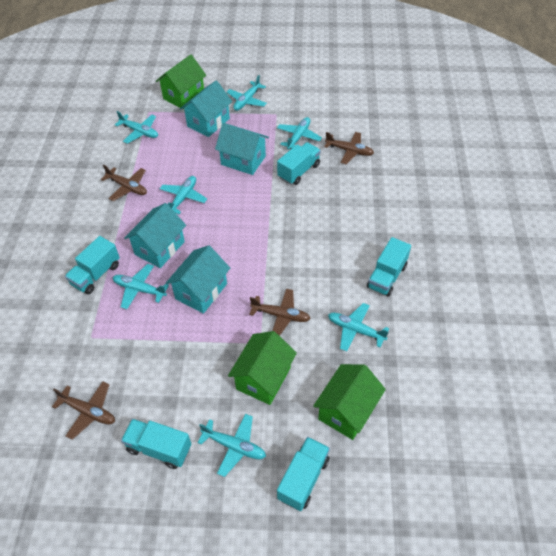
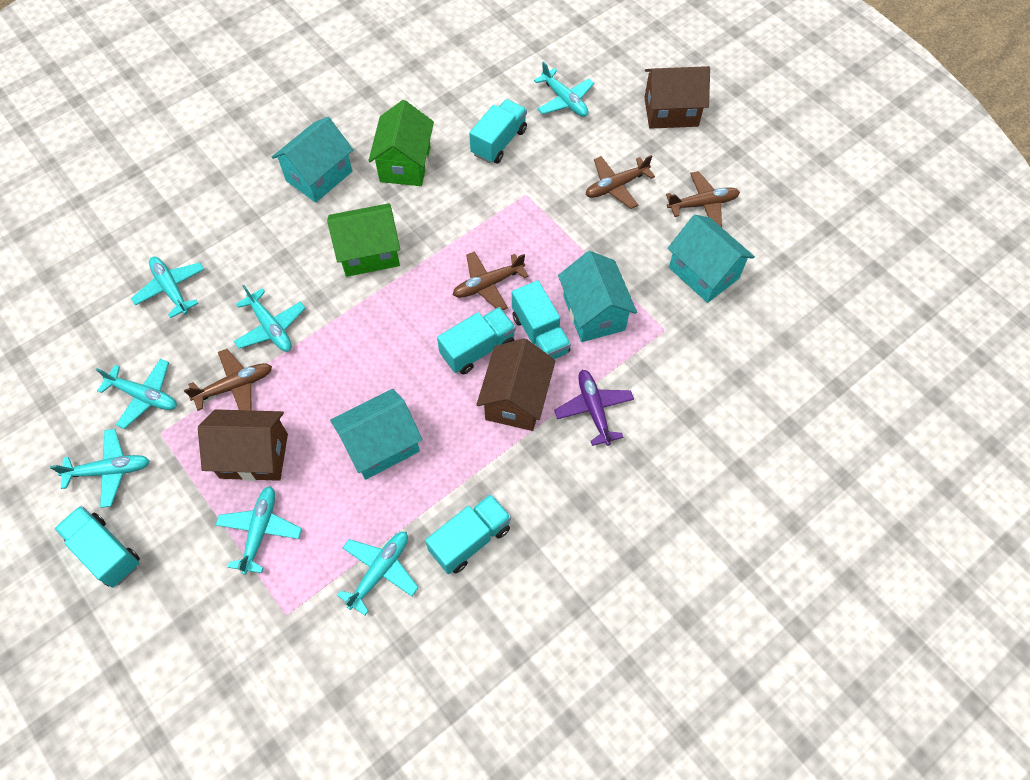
brown house: none = 0 -> [198,409,288,481] [476,338,556,431] [644,66,710,129] = 3
green house: [156,55,206,109] [228,331,297,405] [313,364,386,440] = 3 -> [327,203,400,277] [368,100,434,186] = 2
purple plane: none = 0 -> [554,370,634,446] = 1

